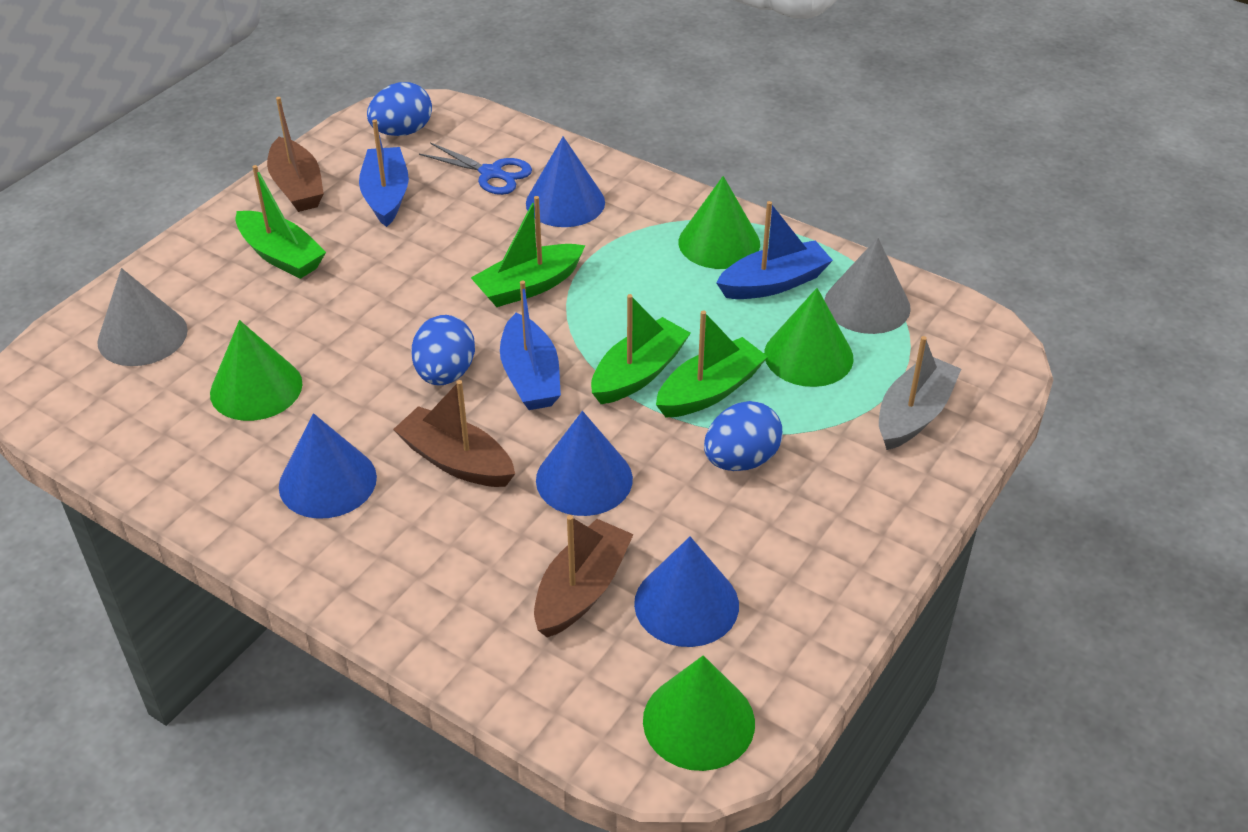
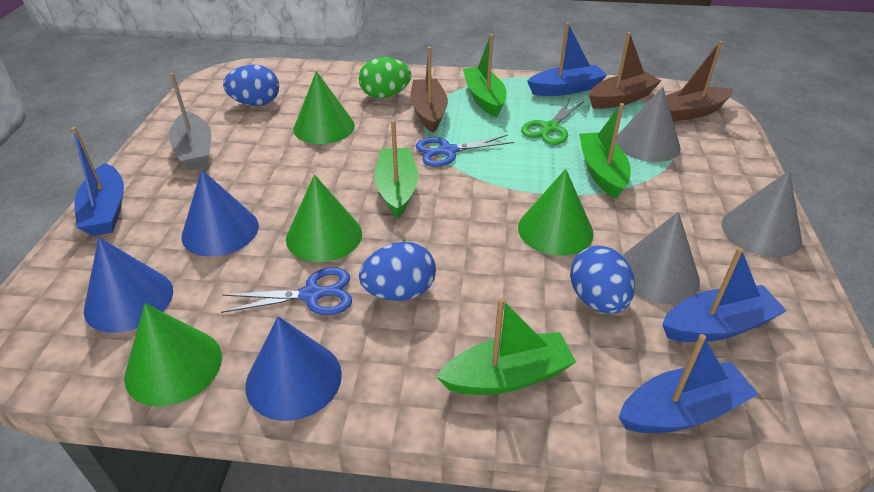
blue boat: [359,119,409,227] [500,280,561,410] [716,201,833,299] = 3 -> [71,127,124,236] [527,22,607,96] [619,334,758,433] [662,247,787,342] = 4
blue cone: [279,413,377,519] [526,136,605,227] [536,411,633,516] [634,537,739,647] = 4 -> [84,237,173,333] [181,170,259,257] [245,316,342,421] = 3
blue scissors: [419,142,532,195] = 1 -> [221,267,352,315] [415,135,514,167] = 2
green egg: none = 0 -> [359,57,411,98] = 1
green scissors: none = 0 -> [521,99,584,145] = 1
grey cone: [97,268,188,366] [824,237,911,334] = 2 -> [616,87,681,162] [622,212,700,304] [722,170,802,257] = 3

